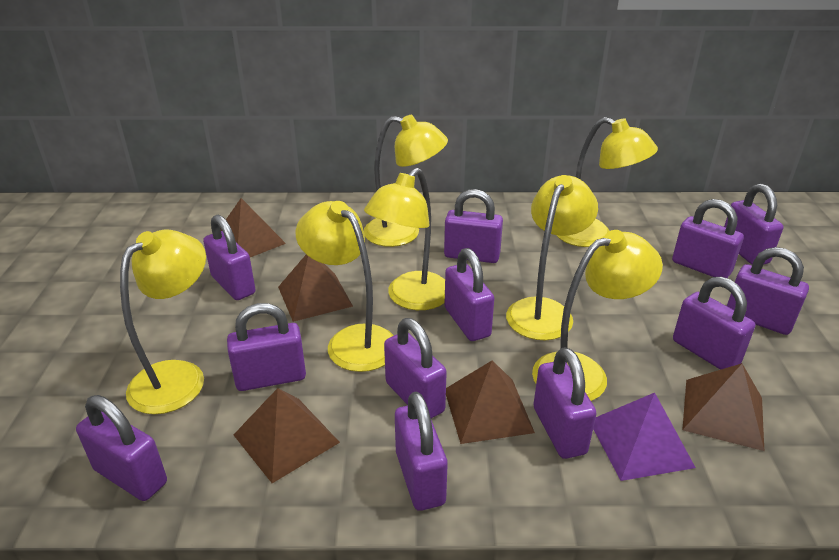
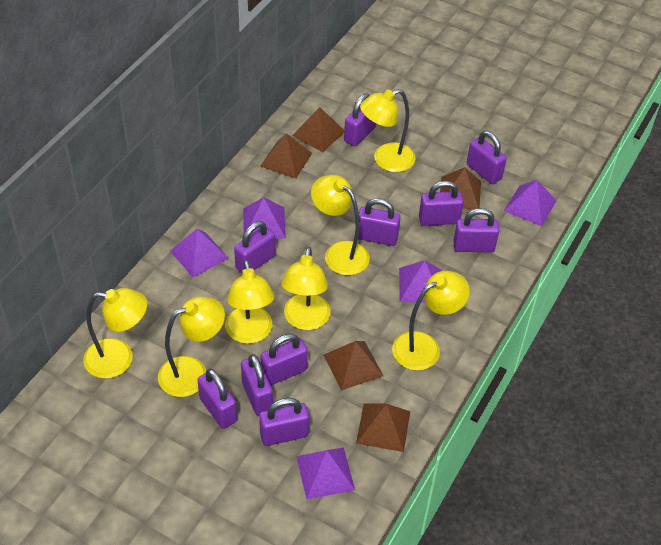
purple padlock: [76,395,167,501] [203,215,256,300] [227,303,306,391] [384,318,447,418] [395,392,448,511] [444,189,503,263] [444,248,494,341] [533,347,597,459] [672,199,744,278] [673,277,755,370] [724,184,784,265] [727,247,809,335] = 12 -> [198,369,237,429] [234,221,275,273] [241,354,273,416] [259,398,309,446] [260,334,308,385] [344,93,376,146] [358,198,401,246] [419,181,464,226] [453,208,499,252] [467,131,507,184] = 10
purple pyramid: [593,393,696,481] = 1 -> [170,229,229,278] [243,197,286,239] [296,447,355,500] [399,260,442,303] [504,180,557,226] = 5

